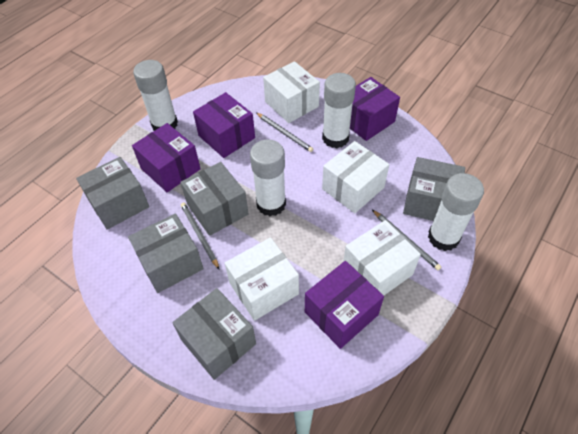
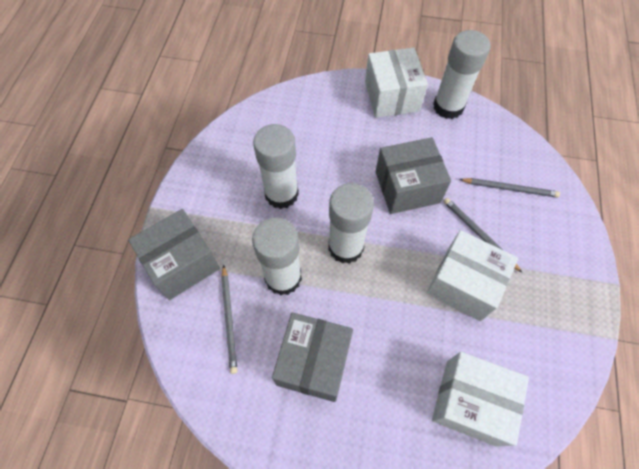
grey box: [76,157,149,230] [128,214,204,293] [172,288,256,380] [180,162,249,236] [403,157,465,221] = 5 -> [128,209,220,300] [272,312,353,402] [376,137,451,214] = 3
purple box: [132,123,201,192] [193,92,255,158] [305,261,384,349] [350,77,400,141] = 4 -> none = 0
white box: [225,237,299,321] [263,61,320,123] [322,141,389,213] [343,220,421,295] = 4 -> [365,48,428,118] [427,230,518,321] [432,352,529,446] = 3

